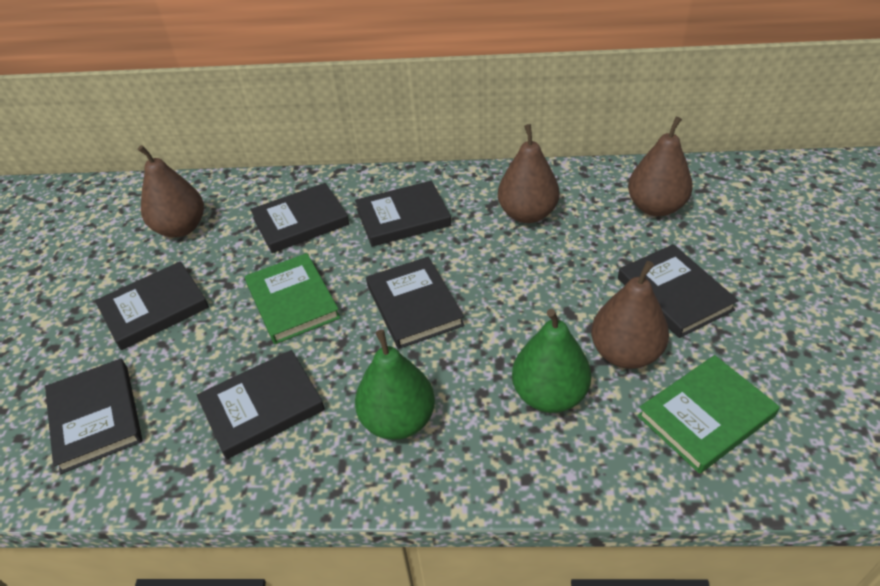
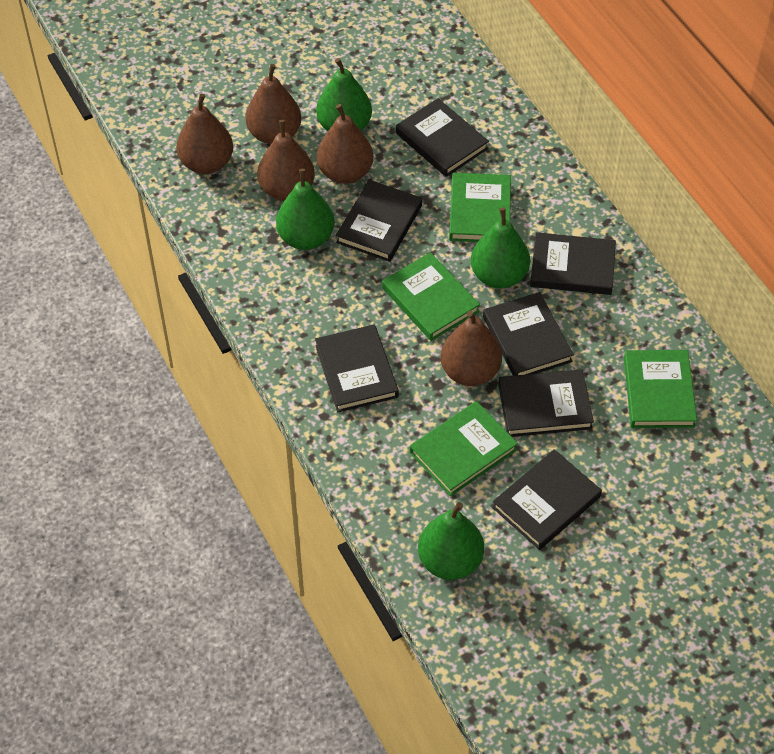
brown pear: [138,145,204,238] [498,124,559,223] [591,261,669,369] [628,117,693,216] = 4 -> [176,93,233,174] [245,64,301,144] [257,120,315,201] [317,104,373,184] [440,311,502,386] = 5
green book: [245,253,341,344] [637,355,780,474] = 2 -> [382,252,480,341] [410,401,518,496] [449,173,511,242] [624,350,697,428] = 4
green pear: [355,330,435,440] [512,309,591,413] = 2 -> [276,169,334,250] [316,58,372,131] [418,502,484,580] [471,207,530,289] = 4

